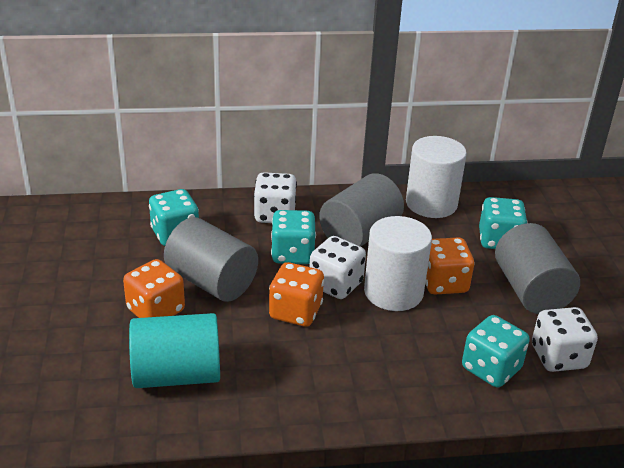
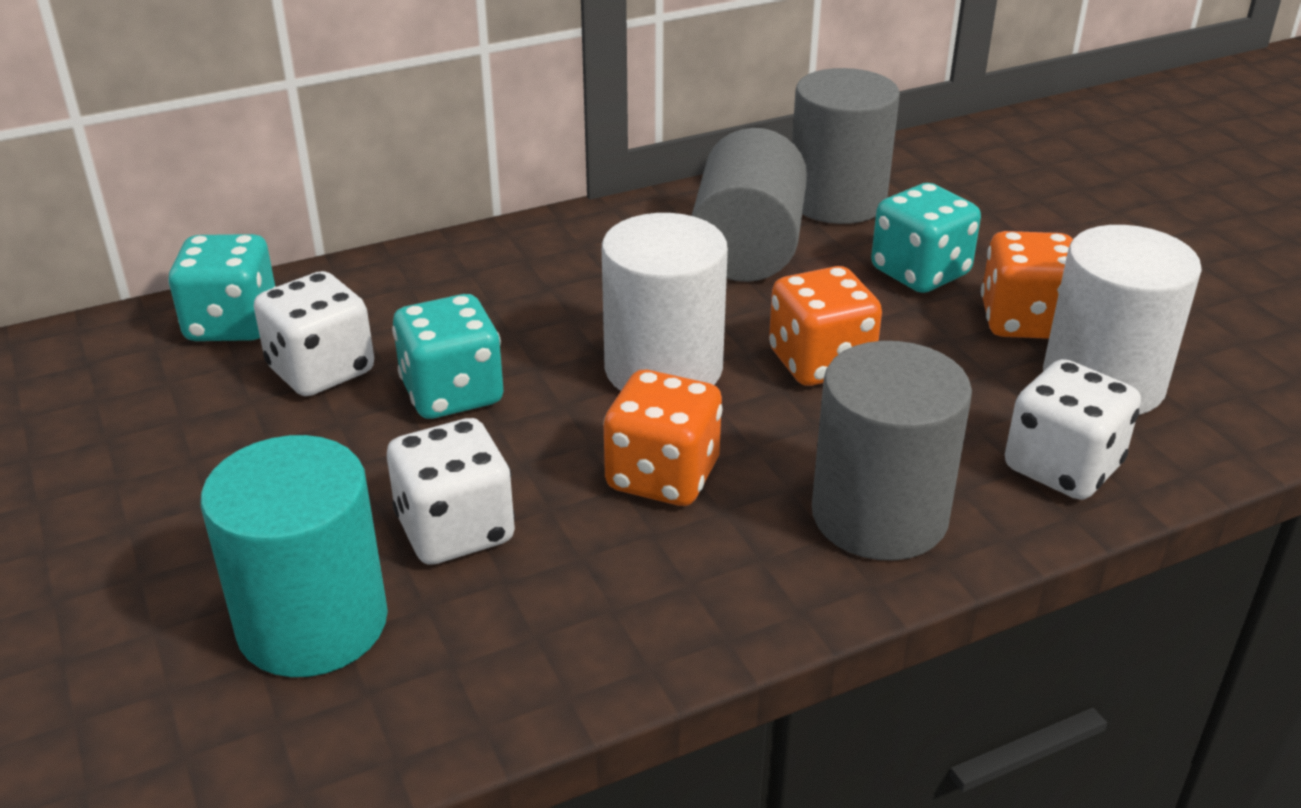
turquoise dice: [149,189,199,246] [271,210,316,264] [462,315,530,388] [479,197,527,249] = 4 -> [168,234,275,341] [392,294,503,419] [871,183,981,293] = 3

